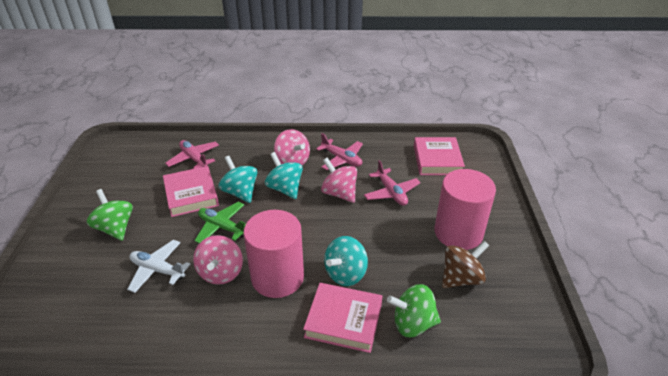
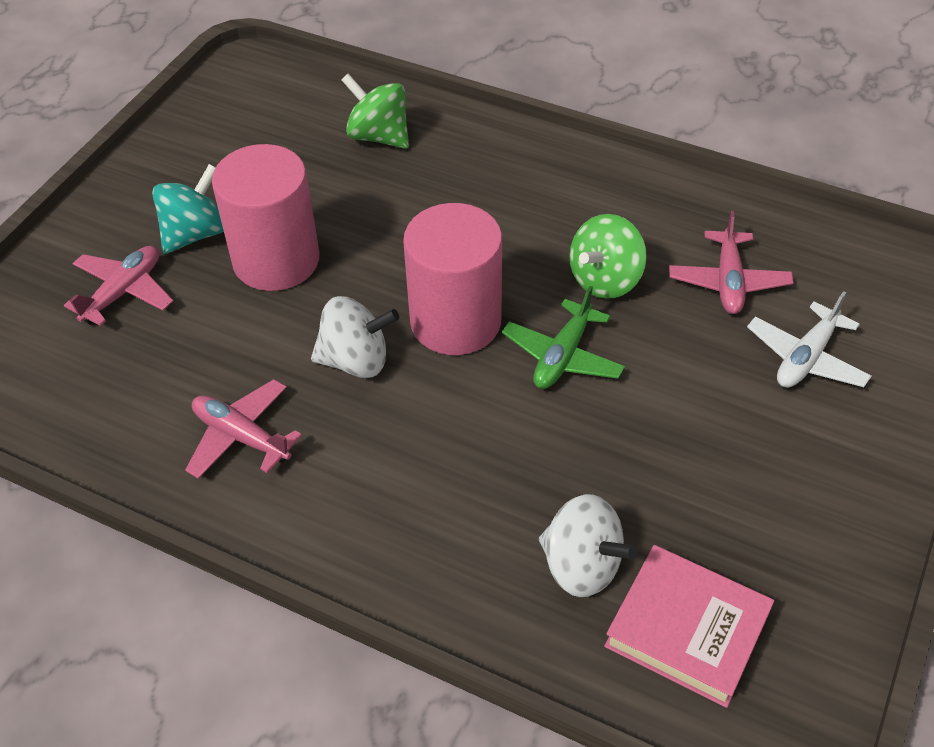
brown spinning top: [442,241,489,288] = 1 -> none = 0
pink book: [163,166,219,217] [303,283,383,353] [414,137,465,175] = 3 -> [604,545,774,708] = 1
pink spinning top: [193,235,243,285] [274,129,310,165] [321,158,357,203] = 3 -> none = 0
turquoise spinning top: [219,156,258,203] [265,152,303,199] [324,236,368,286] = 3 -> [152,164,224,254] = 1
white spinning top: none = 0 -> [311,296,399,378] [539,494,638,597] = 2

